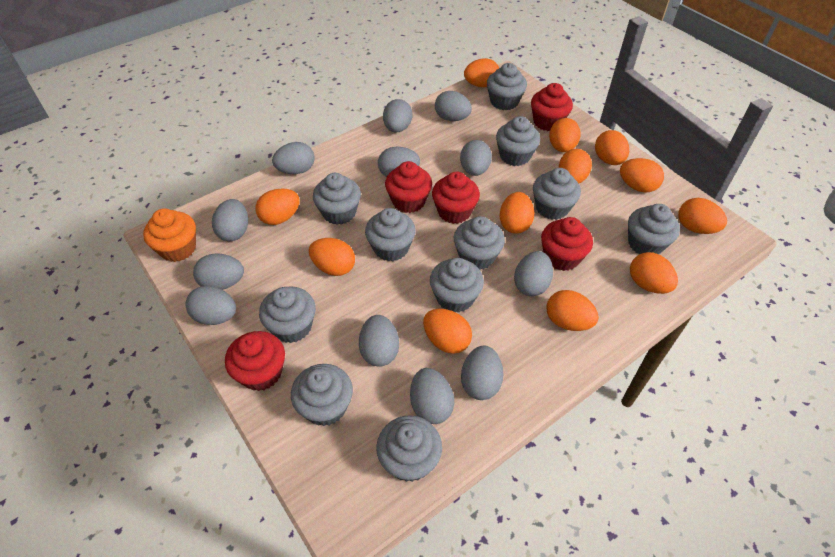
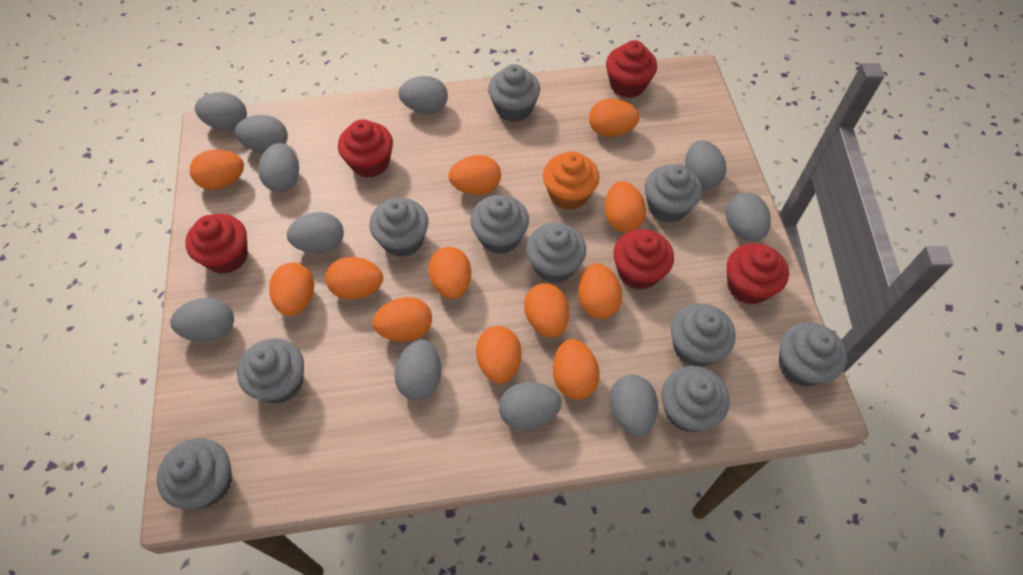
grey cupcake: [259,286,316,343] [291,364,353,426] [313,173,361,225] [365,208,416,261] [376,415,442,482] [430,258,484,313] [454,216,505,270] [487,63,527,110] [496,116,540,166] [533,168,581,220] [628,204,680,254] = 11 -> [157,438,232,509] [237,338,304,404] [370,198,428,257] [470,195,529,254] [488,64,540,122] [526,223,586,283] [645,164,702,223] [661,366,730,432] [671,303,736,367] [779,322,847,387] = 10
grey egg: [185,286,236,325] [193,253,244,290] [212,199,248,241] [272,142,315,174] [359,315,399,367] [378,147,420,177] [383,99,413,132] [410,368,454,424] [435,91,472,121] [460,140,492,176] [461,345,503,400] [514,251,553,296] = 12 -> [170,298,234,342] [195,92,247,131] [235,115,288,153] [258,143,299,192] [287,212,344,254] [394,340,441,400] [398,76,448,114] [499,382,562,430] [610,375,658,436] [685,140,726,189] [726,193,771,242] = 11

